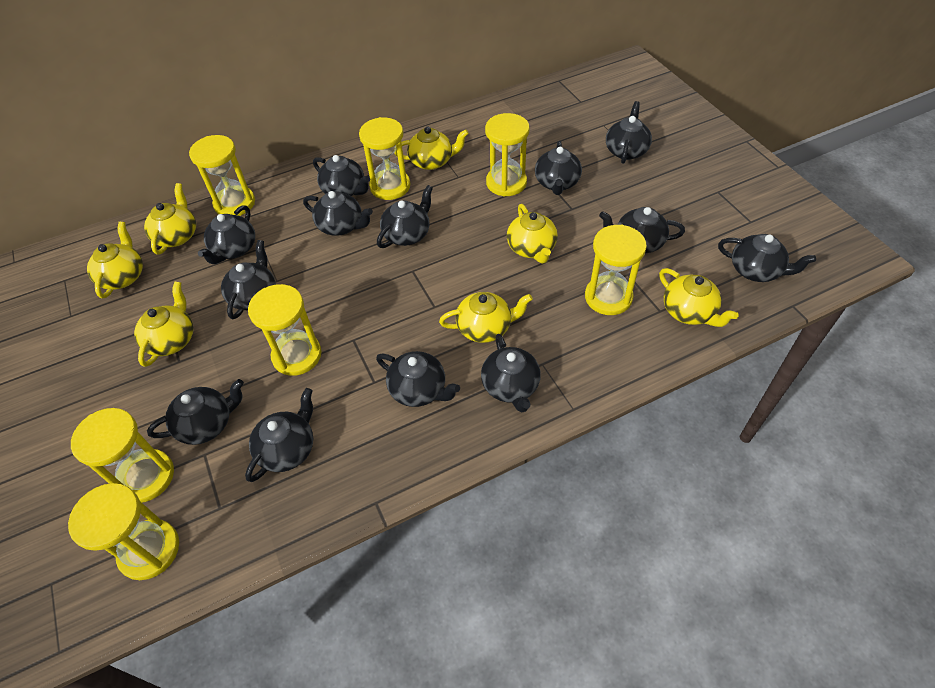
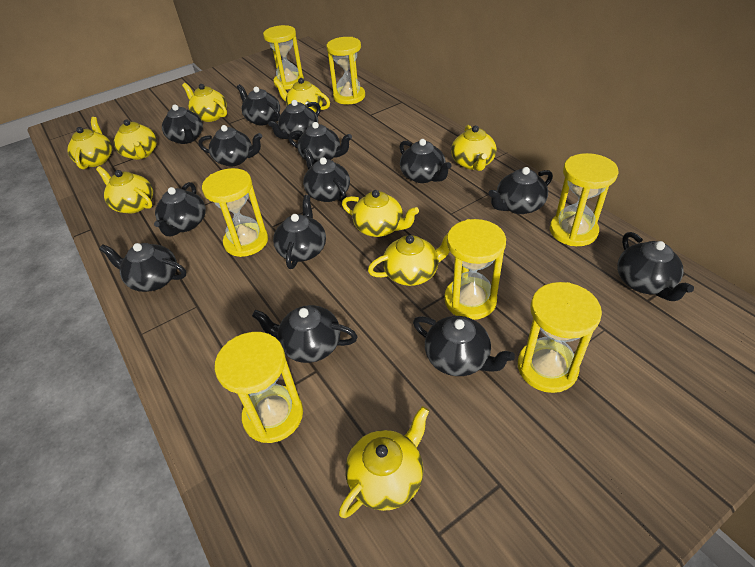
black teapot: [147,379,244,445] [198,205,255,264] [221,240,276,319] [245,388,313,482] [303,191,373,236] [313,155,370,196] [376,351,460,407] [377,185,433,248] [481,334,541,412] [535,141,582,195] [599,207,685,253] [606,101,652,164] [718,234,816,282] = 13 -> [99,243,186,292] [154,182,206,236] [162,105,203,144] [198,125,263,166] [237,84,280,125] [252,305,358,363] [268,100,321,140] [273,195,326,269] [288,122,352,162] [303,148,350,202] [399,139,452,183] [413,316,515,376] [488,167,553,214] [617,232,694,301] = 14
yellow teapot: [87,222,143,298] [134,282,194,367] [144,183,196,255] [394,127,469,170] [439,292,533,343] [507,204,558,263] [659,268,738,327] = 7 -> [67,117,112,169] [96,166,153,214] [114,120,157,160] [182,83,227,122] [274,78,330,113] [339,406,429,518] [342,190,419,237] [368,234,450,286] [451,125,497,171] = 9

